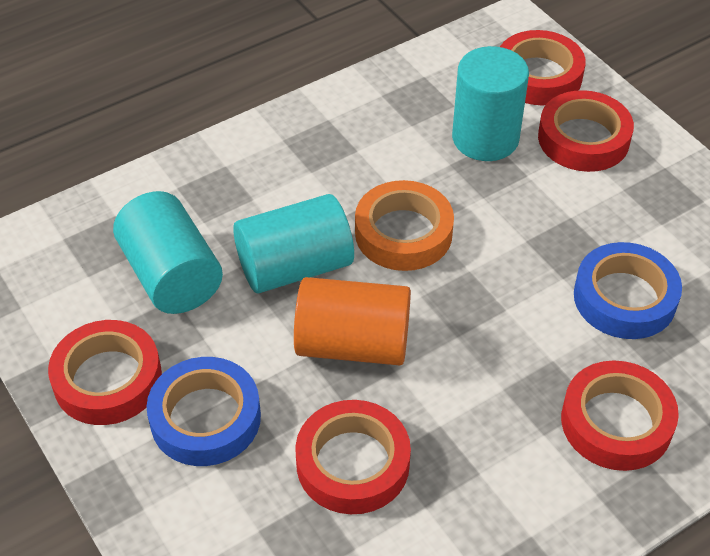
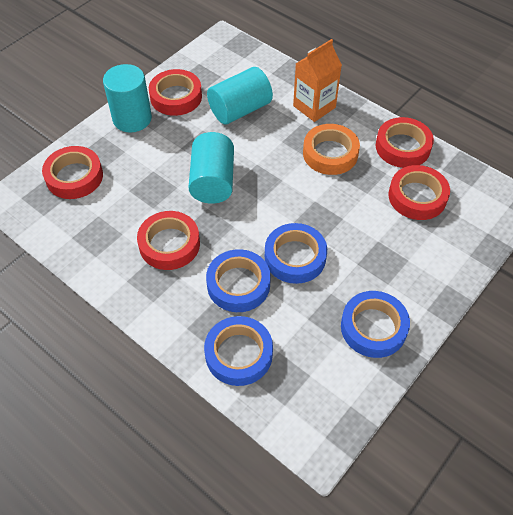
blue tape: [147,357,261,466] [574,242,682,339] = 2 -> [204,316,273,386] [206,249,271,312] [265,223,327,284] [341,291,410,358] = 4
orange carton: none = 0 -> [293,39,342,122] = 1
orange cylinder: [294,277,411,365] = 1 -> none = 0

